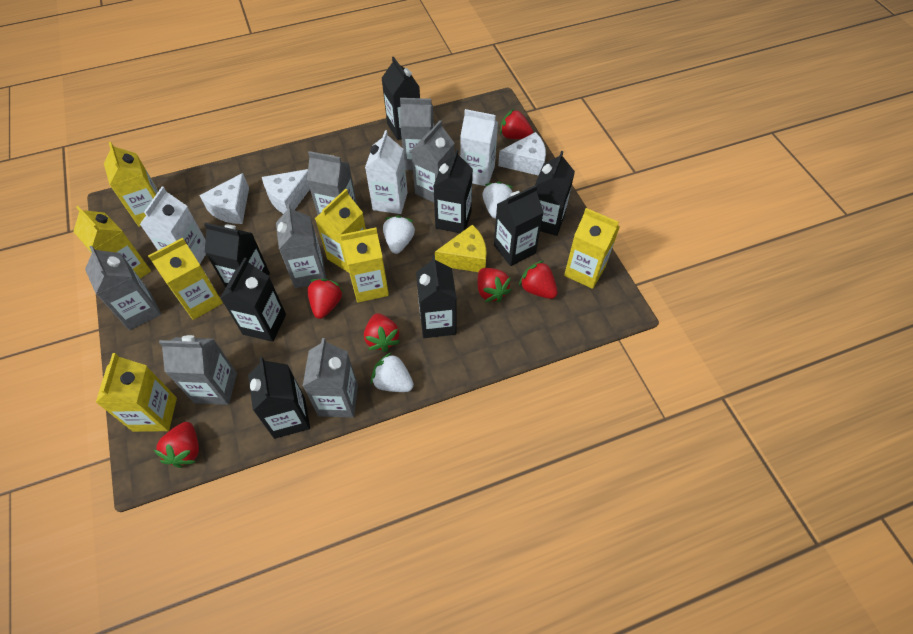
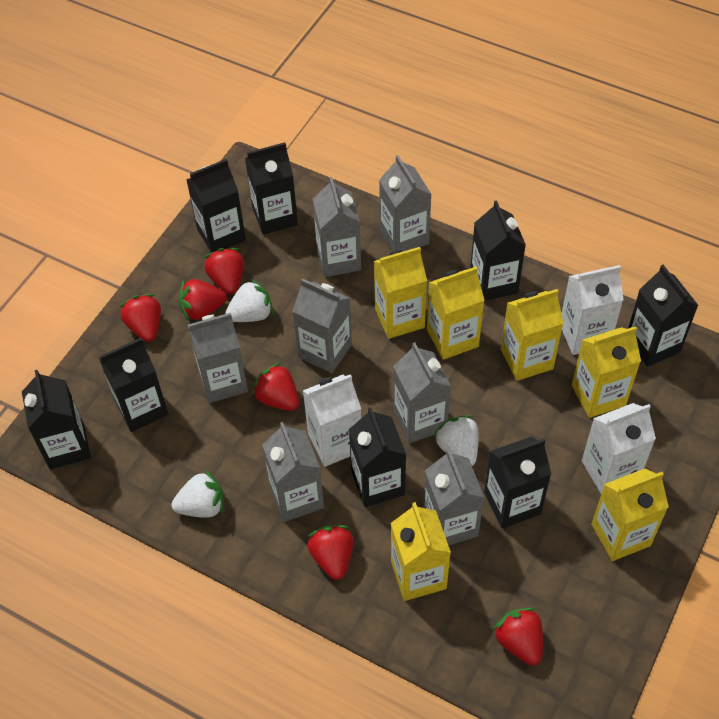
white cheese: [199,173,249,224] [262,169,310,214] [498,132,546,176] = 3 -> none = 0
yellow carton: [73,206,151,278] [96,353,177,432] [104,142,158,227] [148,238,223,320] [315,189,366,273] [340,227,389,303] [564,208,620,289] = 7 -> [374,247,427,339] [391,502,451,601] [427,266,485,360] [501,289,564,381] [572,326,641,418] [592,468,669,561] = 6
yellow cheese: [435,224,487,272] = 1 -> none = 0

